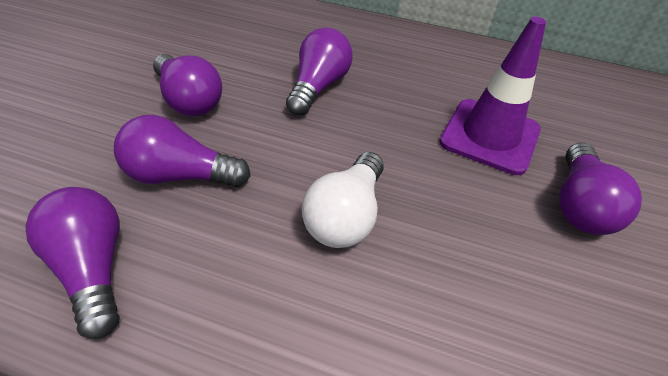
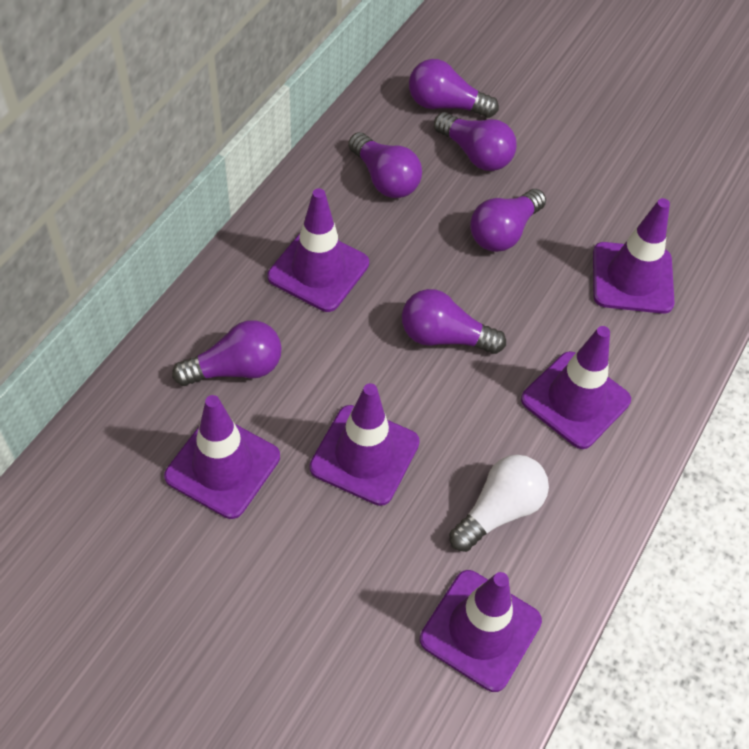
purple light bulb: [25,187,120,339] [114,115,251,187] [153,54,222,116] [286,28,353,116] [559,143,642,235] = 5 -> [172,320,282,386] [348,132,422,198] [402,289,506,354] [409,59,499,118] [434,112,516,171] [470,189,546,252] = 6
purple traffic cone: [440,17,546,175] = 1 -> [164,395,280,519] [268,188,369,312] [310,383,420,506] [420,570,542,692] [521,326,631,449] [593,198,674,314] = 6

